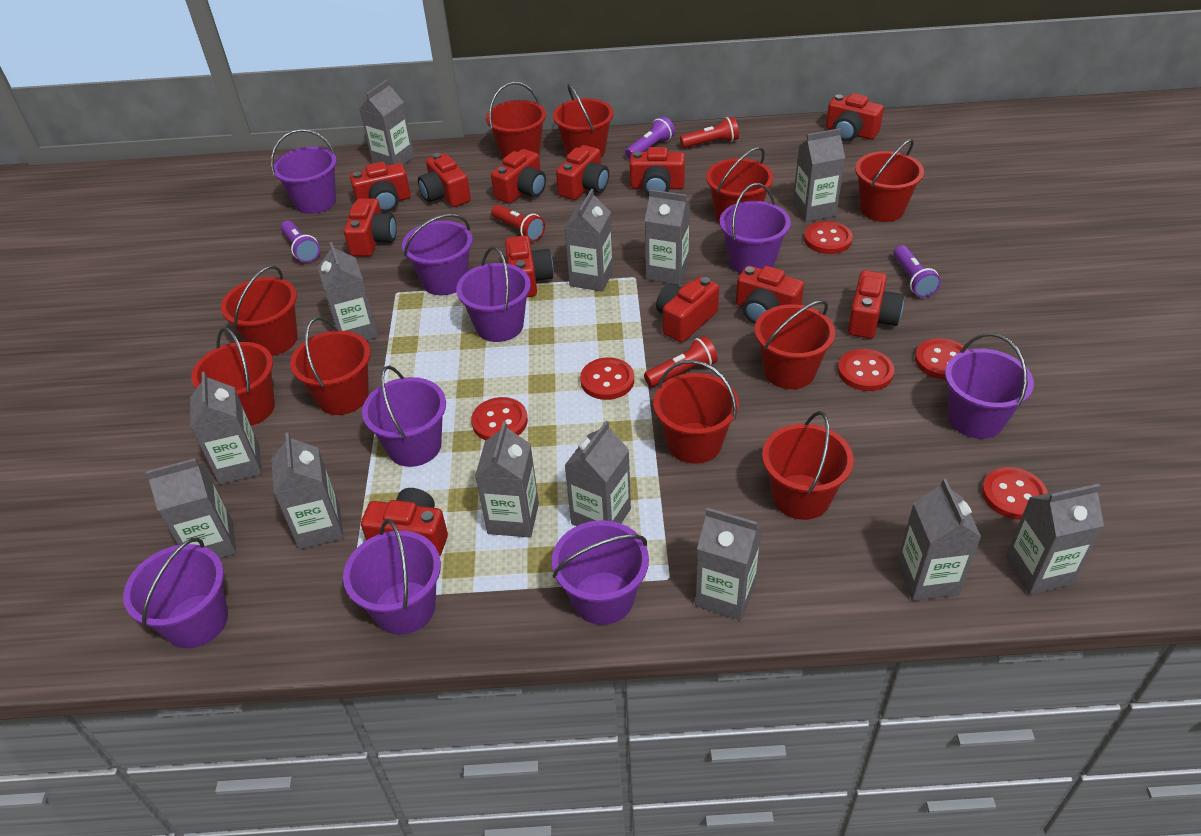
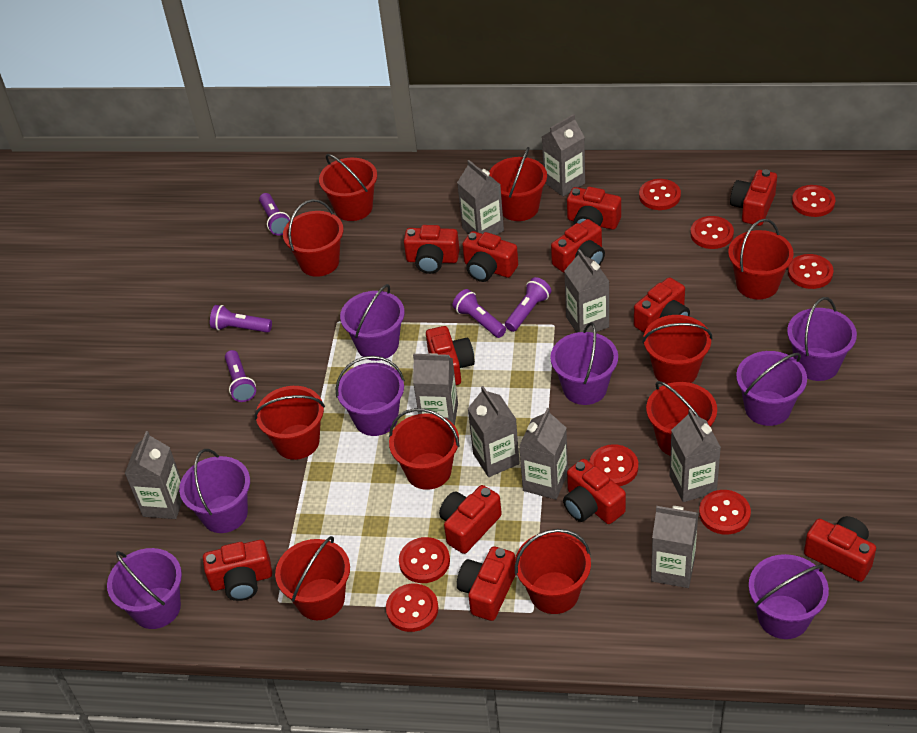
grey carton: [145,458,236,558] [190,371,262,485] [271,432,344,550] [318,242,378,341] [360,79,414,166] [475,421,539,537] [564,189,613,291] [564,421,631,526] [645,189,690,285] [695,508,762,621] [793,128,845,222] [897,478,981,601] [1005,484,1104,595] = 13 -> [125,431,182,519] [413,353,458,426] [457,160,504,235] [467,386,520,477] [519,408,568,500] [542,114,585,197] [564,249,609,333] [651,506,698,588] [669,409,721,502] = 9
purple bucket: [123,537,228,648] [271,129,337,214] [343,519,441,635] [362,366,446,467] [402,214,473,295] [456,246,531,342] [552,520,649,625] [720,183,791,273] [945,333,1034,439] = 9 -> [107,548,182,629] [179,449,250,533] [335,356,405,436] [340,284,405,361] [550,322,618,405] [736,351,807,426] [748,554,829,639] [787,297,857,381] = 8
purple flashlight: [281,220,320,263] [625,116,675,159] [893,245,941,297] = 3 -> [210,305,272,333] [225,350,256,402] [259,193,290,235] [452,289,506,338] [505,277,551,332] = 5
red button: [471,397,528,440] [580,357,634,400] [804,221,853,254] [838,349,894,391] [915,338,968,380] [982,467,1048,520] = 6 -> [386,584,438,632] [399,537,450,583] [589,444,638,486] [639,179,681,210] [690,216,734,249] [699,490,751,535] [788,254,833,289] [792,185,835,217] = 8
red flashlight: [491,205,545,241] [644,336,718,387] [680,117,739,148] = 3 -> none = 0

